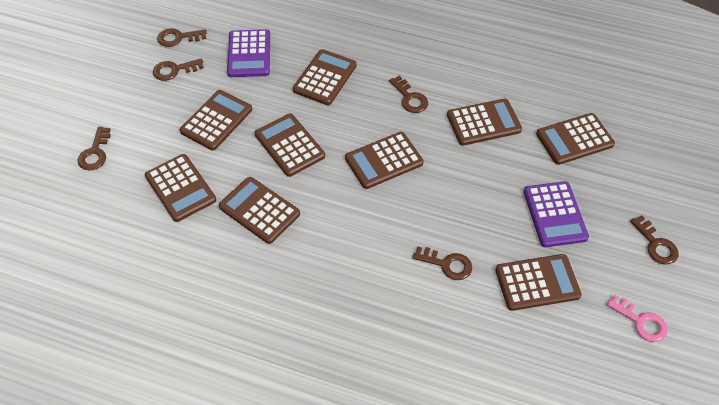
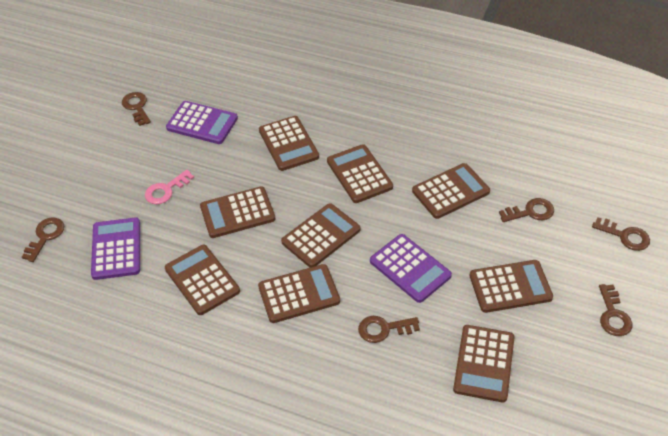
purple calculator: [227,29,270,77] [523,181,589,247] = 2 -> [91,217,140,280] [166,101,238,144] [370,234,452,303] = 3

